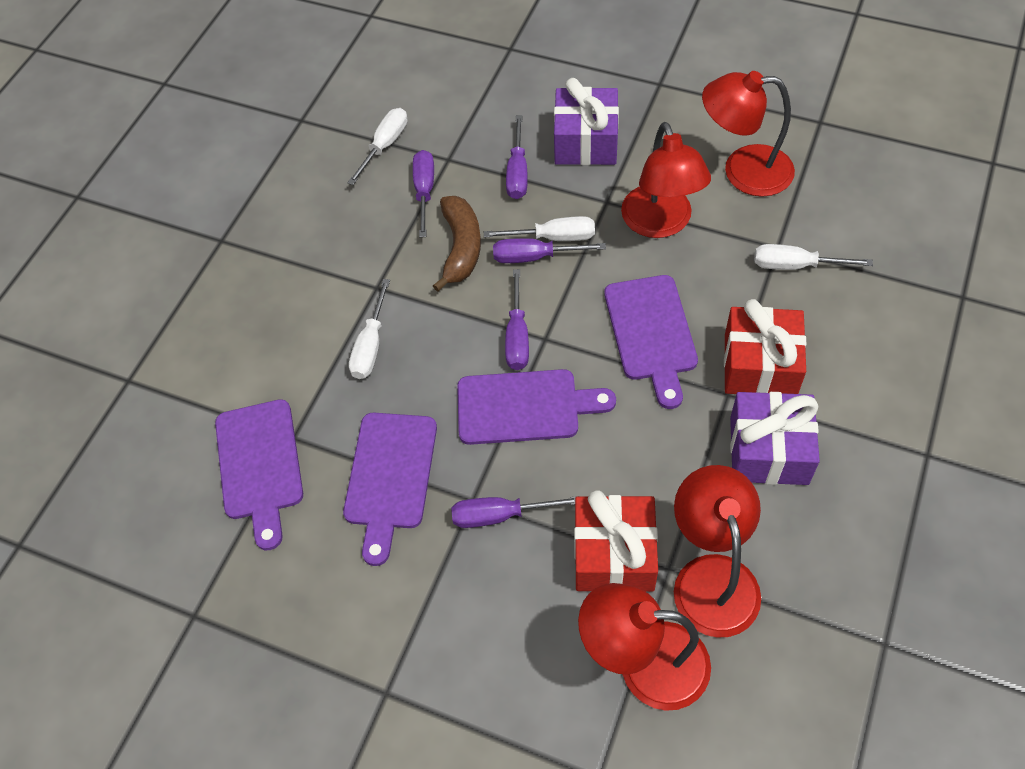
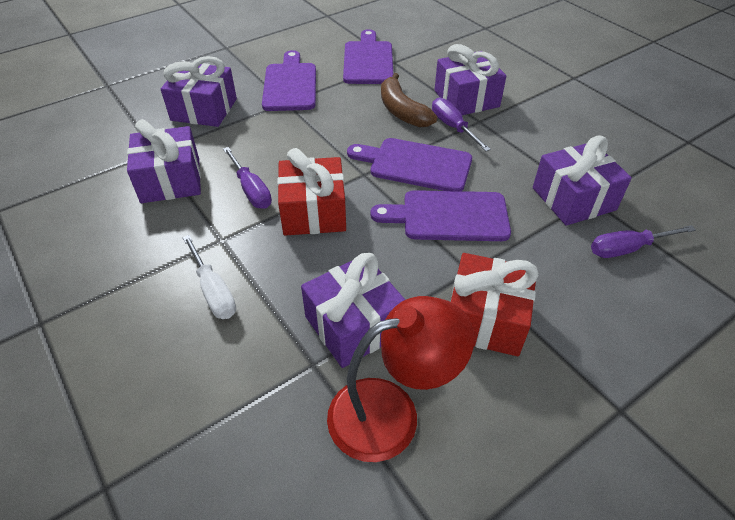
purple gift: [554,78,619,165] [730,392,820,485] = 2 -> [127,119,201,203] [161,56,237,127] [301,253,405,368] [435,44,506,115] [533,136,632,226] = 5
purple screwdriver: [413,150,434,238] [451,496,577,528] [493,238,606,263] [505,269,529,370] [506,115,528,199] = 5 -> [223,147,272,209] [432,98,491,151] [591,225,696,258] = 3
red lamp: [578,583,711,711] [621,122,711,238] [674,465,761,638] [702,71,795,197] = 4 -> [327,296,474,462] = 1
white screwdriver: [347,108,408,185] [349,279,390,379] [484,216,595,241] [754,244,873,270] = 4 -> [183,235,236,319] = 1

